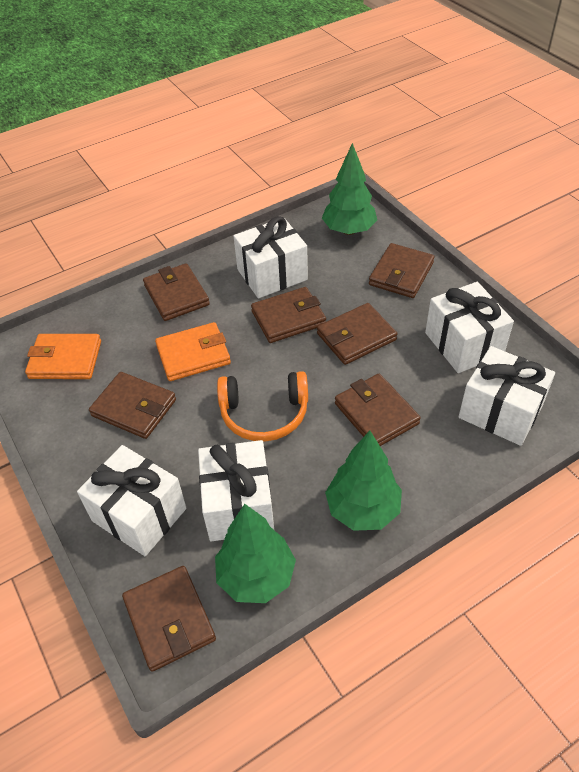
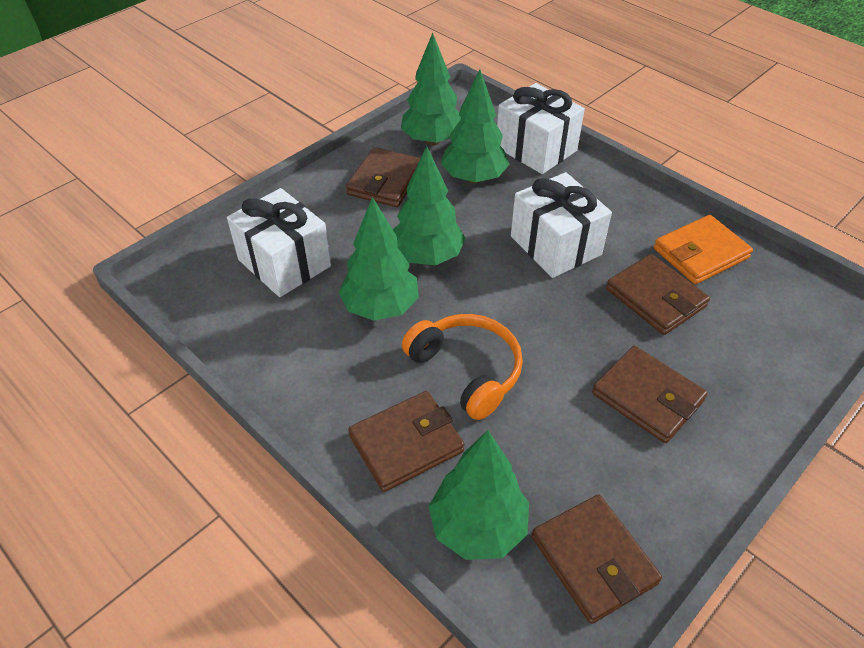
brown wallet: [89,372,176,439] [122,566,216,672] [143,263,210,321] [251,287,326,343] [317,303,397,365] [335,374,421,446] [369,243,435,298] = 7 -> [346,147,421,207] [348,391,464,492] [532,494,662,624] [592,346,707,443] [606,254,710,335] = 5
green tree: [215,504,296,603] [322,143,377,235] [325,431,402,531] = 3 -> [338,197,419,321] [393,146,466,265] [401,32,461,146] [428,430,529,560] [441,69,510,184] = 5
orange wallet: [25,334,101,379] [155,322,231,381] = 2 -> [654,215,753,284] = 1
white gift: [77,445,186,556] [198,440,274,541] [234,216,308,298] [425,282,514,373] [459,346,555,446] = 5 -> [227,188,331,297] [497,83,585,174] [511,172,612,278] = 3

